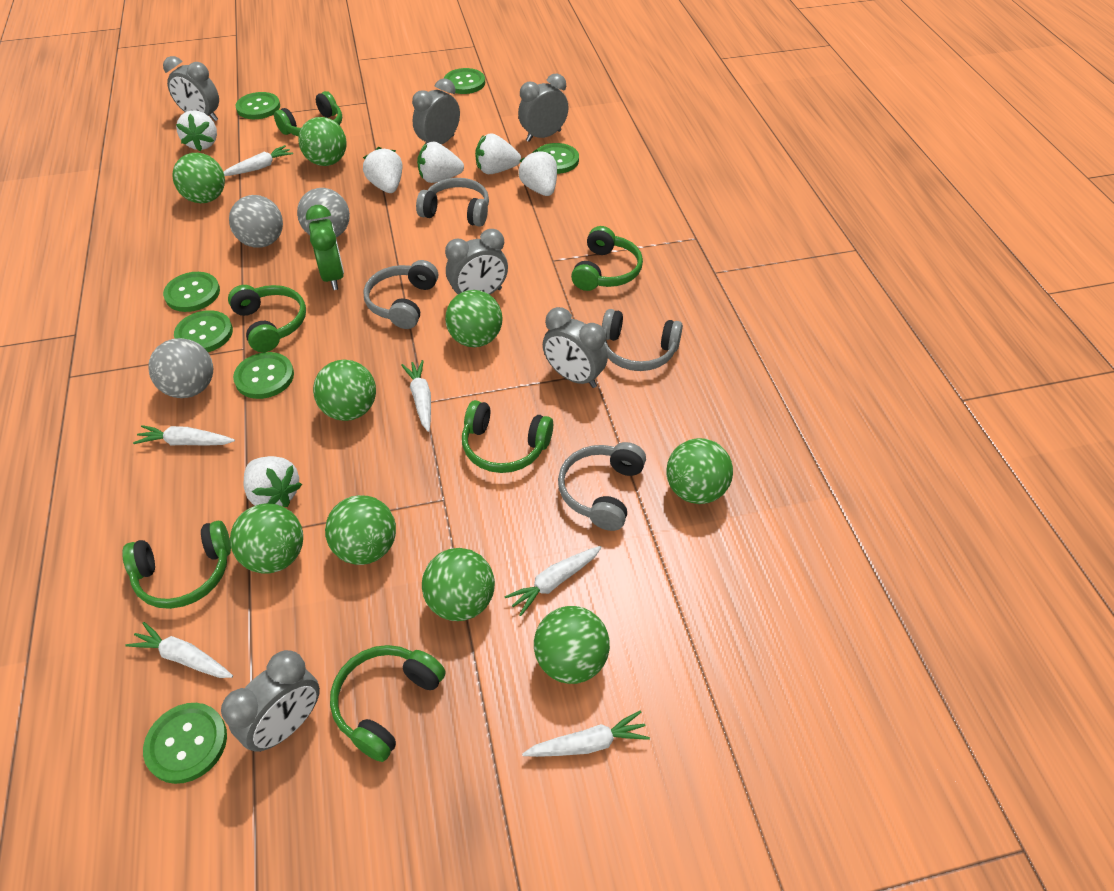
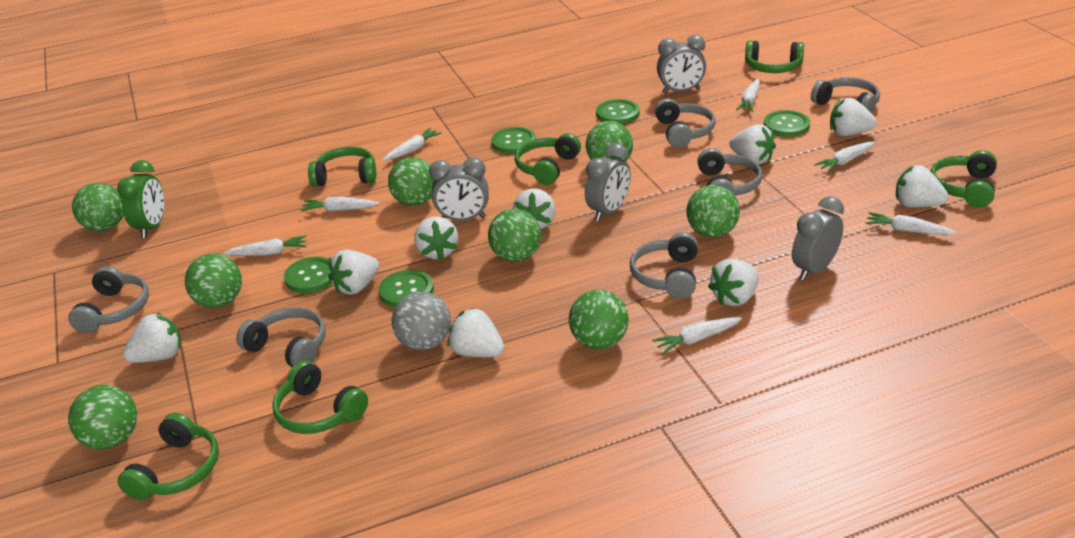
green ball: [172,153,225,203] [230,503,303,574] [298,117,347,166] [313,360,376,421] [325,495,396,565] [422,548,495,621] [445,290,503,347] [534,606,610,684] [666,438,733,504] = 9 -> [68,385,137,449] [72,183,124,232] [185,253,242,308] [388,157,434,206] [488,209,541,262] [569,290,629,349] [586,121,633,162] [686,185,740,238] = 8
green button: [143,703,227,784] [163,272,220,312] [174,310,233,352] [233,352,294,399] [236,92,280,119] [444,68,485,94] [536,143,579,174] = 7 -> [284,257,332,293] [379,270,434,307] [491,127,536,154] [596,99,640,124] [764,110,810,137] = 5
grey ball: [148,338,213,398] [229,195,283,248] [297,188,350,238] = 3 -> [392,292,451,350] = 1
grey clock: [163,56,219,121] [221,650,320,752] [412,78,460,145] [445,229,508,295] [518,73,569,142] [543,307,608,388] = 6 -> [429,157,488,221] [585,143,631,221] [657,35,706,93] [792,196,844,280] = 4
grey headphones: [363,260,438,329] [416,178,489,227] [558,442,646,531] [602,309,683,371] = 4 -> [68,266,149,333] [236,307,326,367] [630,232,698,299] [655,98,716,148] [697,148,762,195] [811,77,880,114] = 6
white carrot: [125,622,233,678] [133,425,235,446] [224,145,293,176] [401,360,431,432] [504,546,602,616] [522,710,650,757] = 6 -> [224,235,307,256] [301,197,379,212] [383,128,442,161] [652,317,742,354] [736,79,760,112] [814,141,875,172] [866,212,956,235] = 7
white strawberry: [176,110,217,151] [244,456,302,507] [363,147,403,193] [417,141,464,183] [475,133,521,174] [518,150,557,196] = 6 -> [123,313,181,363] [328,250,379,295] [414,216,458,260] [447,308,504,357] [513,188,555,229] [708,259,759,306] [729,124,776,164] [830,98,877,136] [896,165,949,208] = 9

